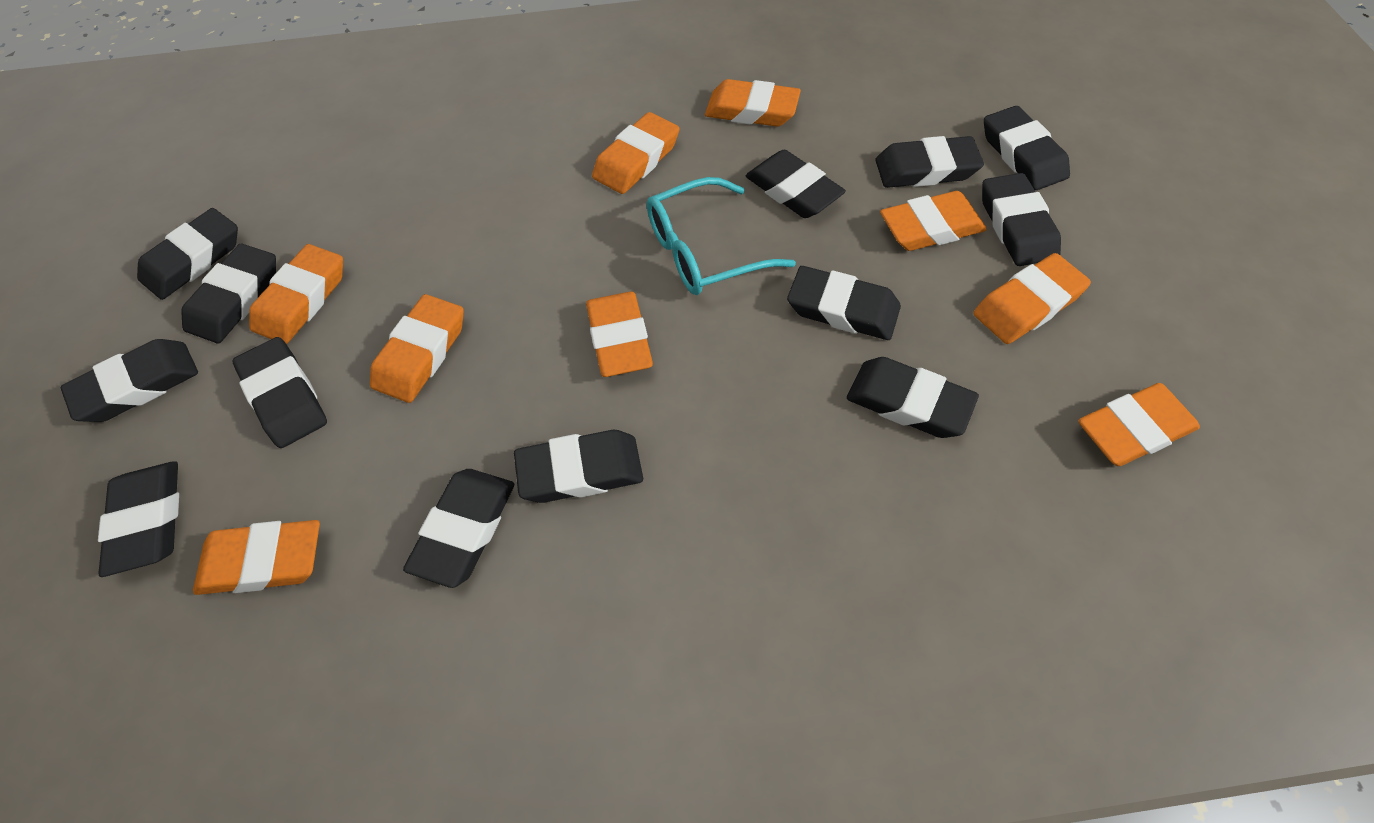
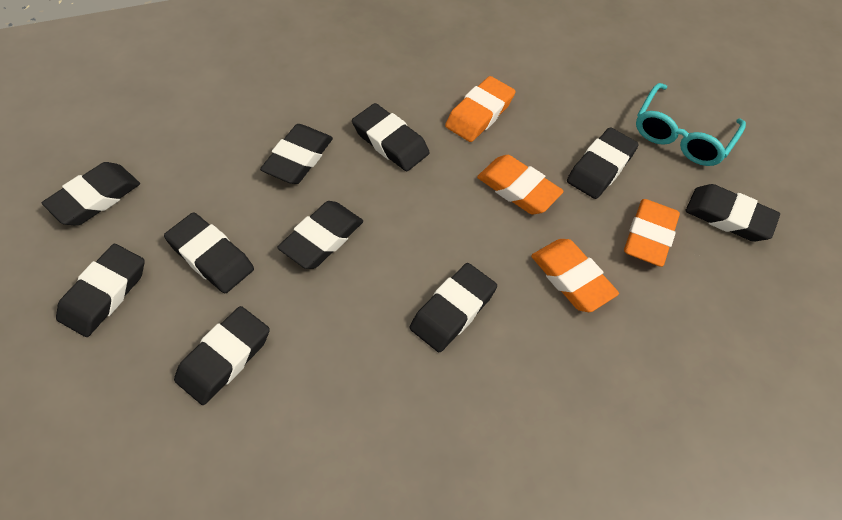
black eraser: [61,339,198,422] [98,461,179,577] [137,208,238,300] [181,243,276,343] [233,337,327,448] [403,469,514,588] [514,430,643,503] [746,150,846,218] [787,266,901,340] [847,357,979,438] [875,136,984,188] [982,173,1061,266] [984,106,1070,190] = 13 -> [42,162,140,226] [56,244,145,337] [164,212,254,293] [174,306,270,405] [260,124,333,184] [277,201,363,269] [352,103,430,171] [410,263,497,352] [567,127,639,199] [686,184,780,241] = 10
orange eraser: [193,520,320,595] [249,244,343,344] [370,294,464,403] [586,292,653,377] [592,112,680,194] [705,79,801,127] [880,191,987,251] [973,253,1091,344] [1078,383,1200,466] = 9 -> [445,76,515,142] [477,155,564,214] [531,239,619,312] [624,199,680,267] = 4

